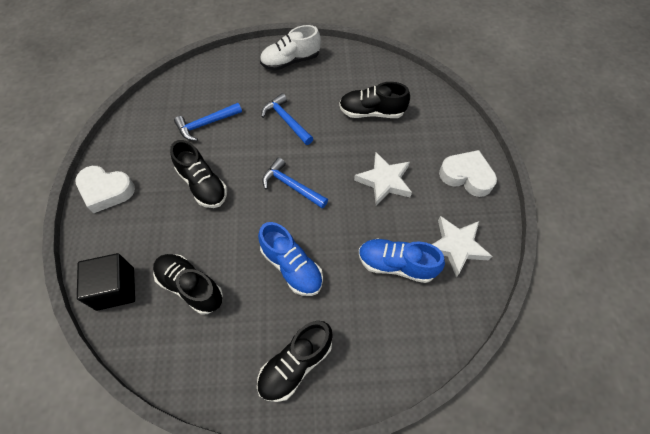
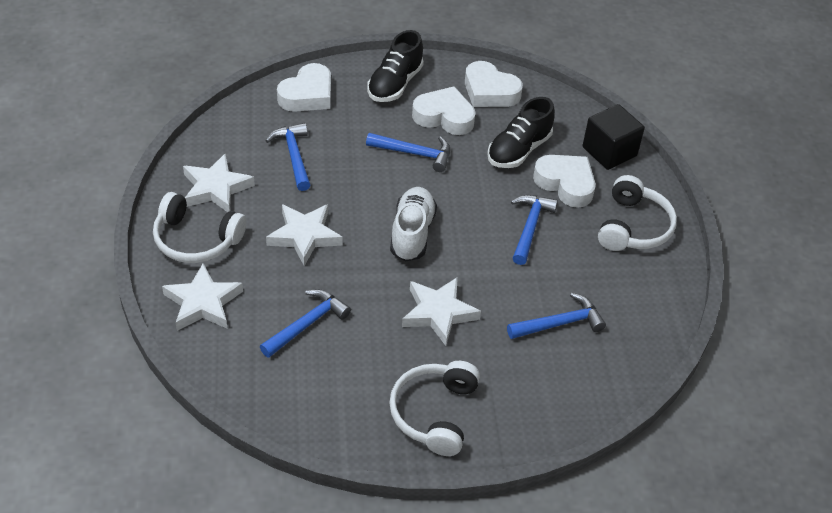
black shoe: [153,254,223,314] [170,140,227,208] [257,321,333,402] [339,82,410,118] = 4 -> [367,30,424,102] [487,97,555,168] = 2
blue hammer: [174,103,242,141] [261,93,313,145] [262,157,328,209] = 3 -> [260,289,351,358] [265,123,311,191] [366,133,450,172] [507,293,606,339] [511,195,558,265] = 5
blue shoe: [258,222,323,296] [359,239,445,283] = 2 -> none = 0
white headphones: none = 0 -> [153,192,246,263] [389,361,480,456] [598,175,677,251] = 3
white heart: [75,166,135,213] [439,150,497,197] = 2 -> [277,63,331,112] [412,86,476,135] [465,61,523,107] [533,155,595,208] = 4
white star: [354,152,412,206] [432,216,492,278] = 2 -> [162,263,243,331] [183,154,255,212] [266,204,343,266] [402,277,481,346] = 4

